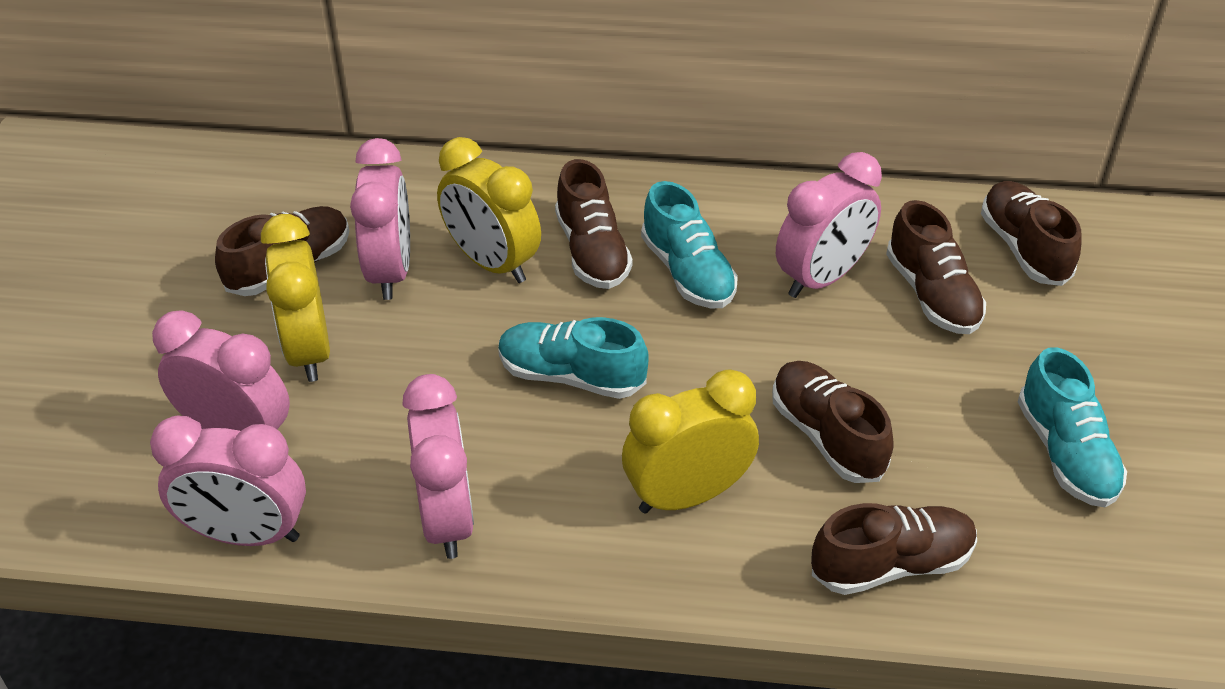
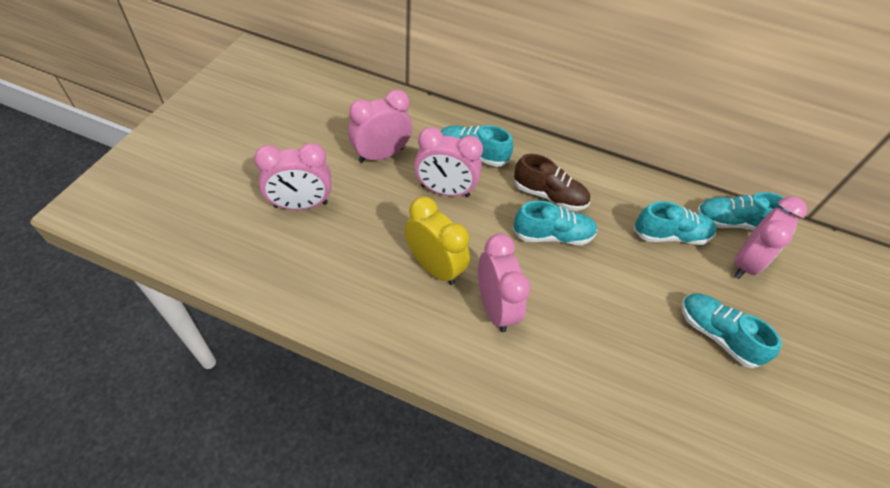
brown shoe: [215,206,349,296] [555,159,633,289] [772,361,894,483] [811,503,977,595] [886,200,986,334] [981,181,1082,286] = 6 -> [514,154,590,211] = 1
turquoise shoe: [498,317,649,399] [641,181,738,308] [1018,347,1127,507] = 3 -> [441,125,513,167] [513,201,597,245] [634,201,717,245] [681,294,782,368] [696,192,789,230] = 5
yellow clock: [261,214,330,382] [437,137,541,283] [622,370,759,514] = 3 -> [405,197,470,285] = 1

